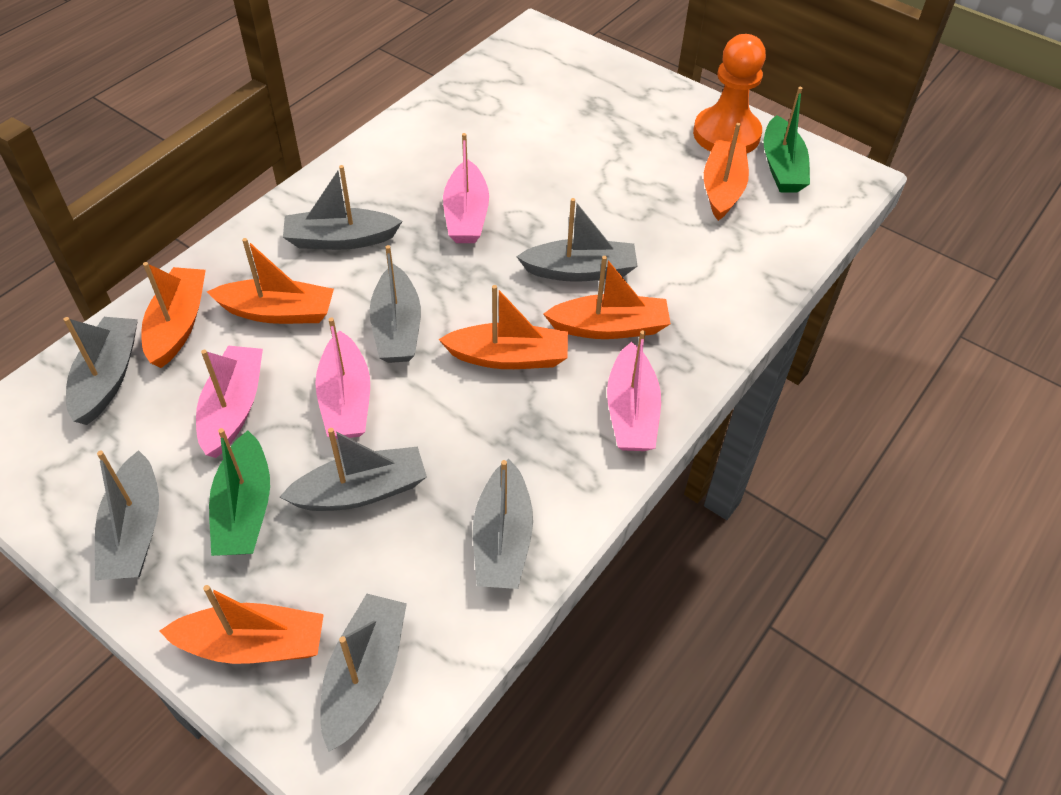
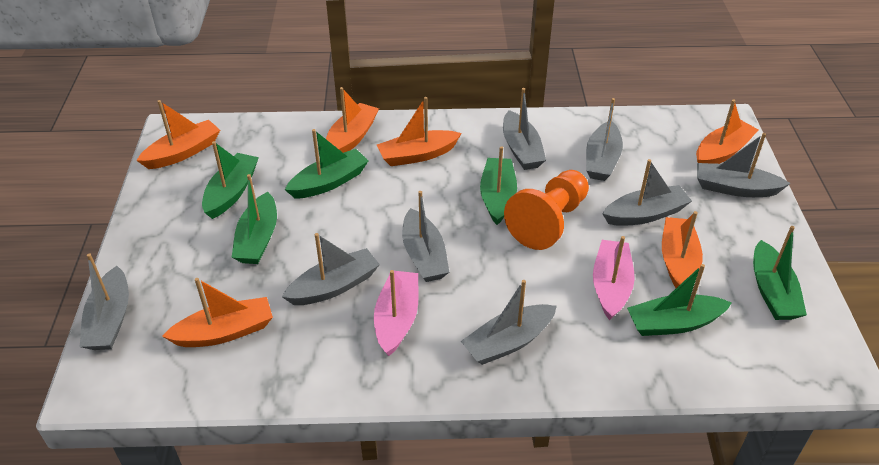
green boat: [209,428,270,556] [764,87,810,193] = 2 -> [202,141,259,219] [231,174,277,264] [285,129,368,198] [480,146,517,225] [627,264,732,336] [753,226,807,320] = 6
pink boat: [196,346,263,458] [315,317,370,439] [443,133,489,243] [607,330,661,451] = 4 -> [374,270,419,356] [593,236,635,320] = 2

